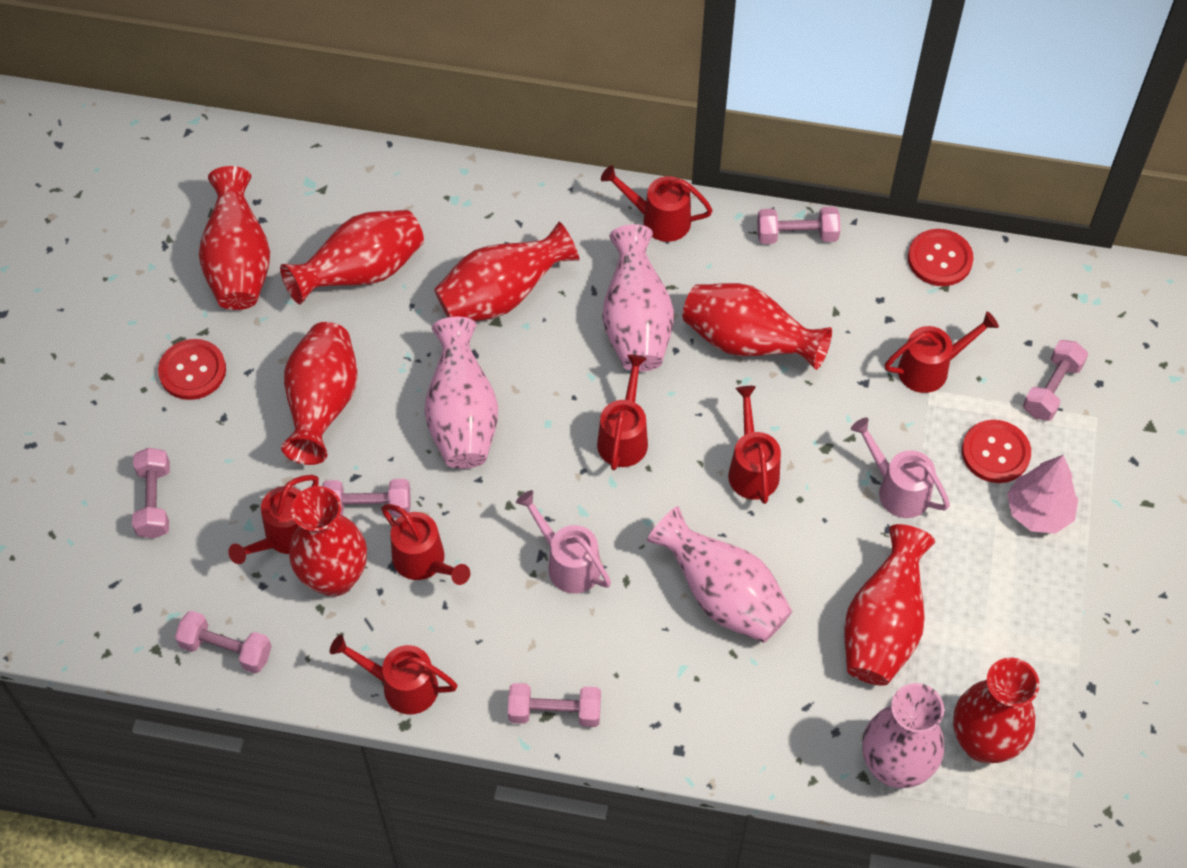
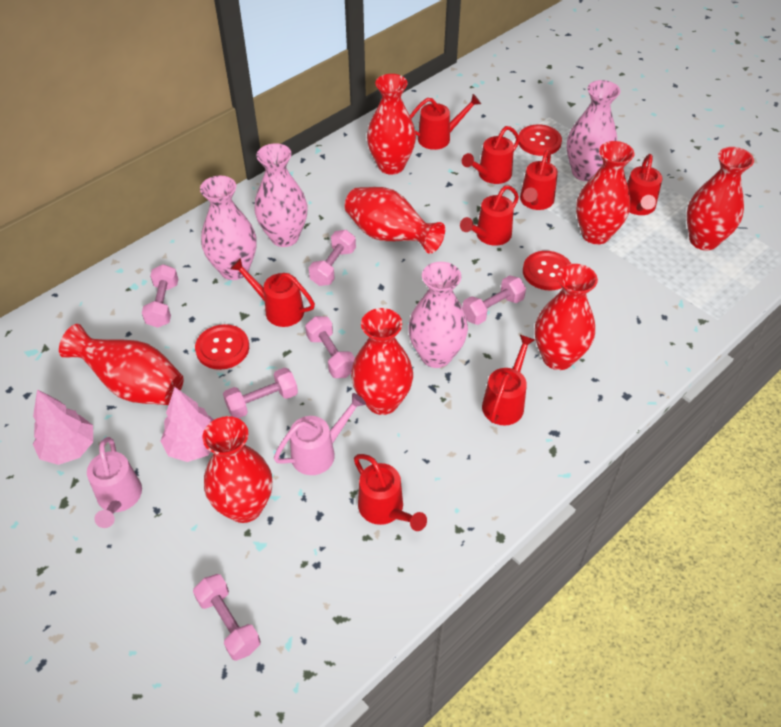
pink tree: [1007,455,1078,533] = 1 -> [33,390,93,465] [161,387,214,462] = 2
red watering can: [228,475,319,564] [330,635,458,715] [381,504,470,585] [597,355,648,470] [601,165,713,242] [728,386,781,504] [885,312,999,393] = 7 -> [230,258,315,327] [354,454,427,531] [410,94,481,150] [460,185,519,246] [462,126,520,184] [482,335,535,425] [520,149,558,210] [627,154,662,215] = 8

